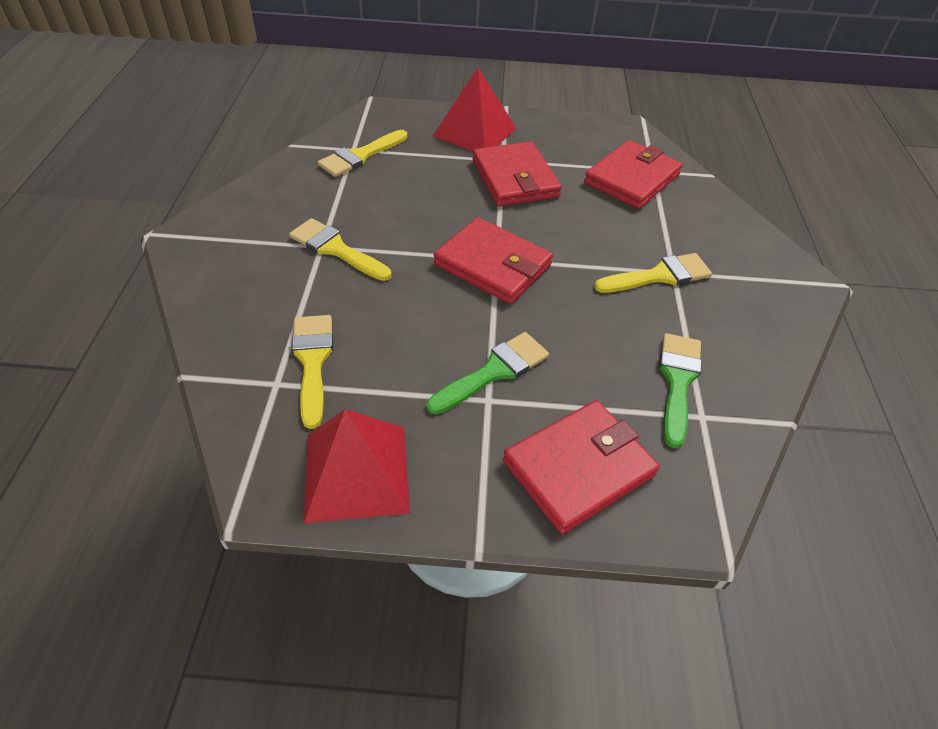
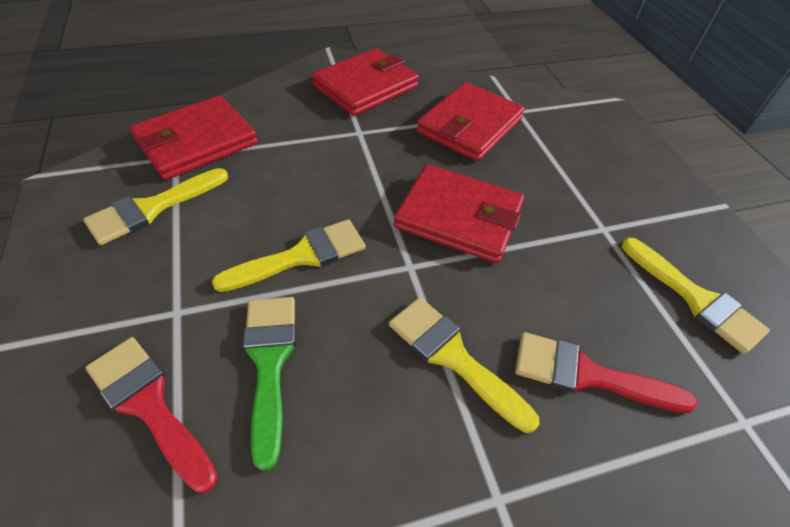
green brush: [427,332,549,414] [659,333,702,448] = 2 -> [243,297,296,471] = 1
red brush: none = 0 -> [85,337,218,493] [515,332,698,413] = 2
red pyramid: [304,409,410,523] [433,67,516,151] = 2 -> none = 0

